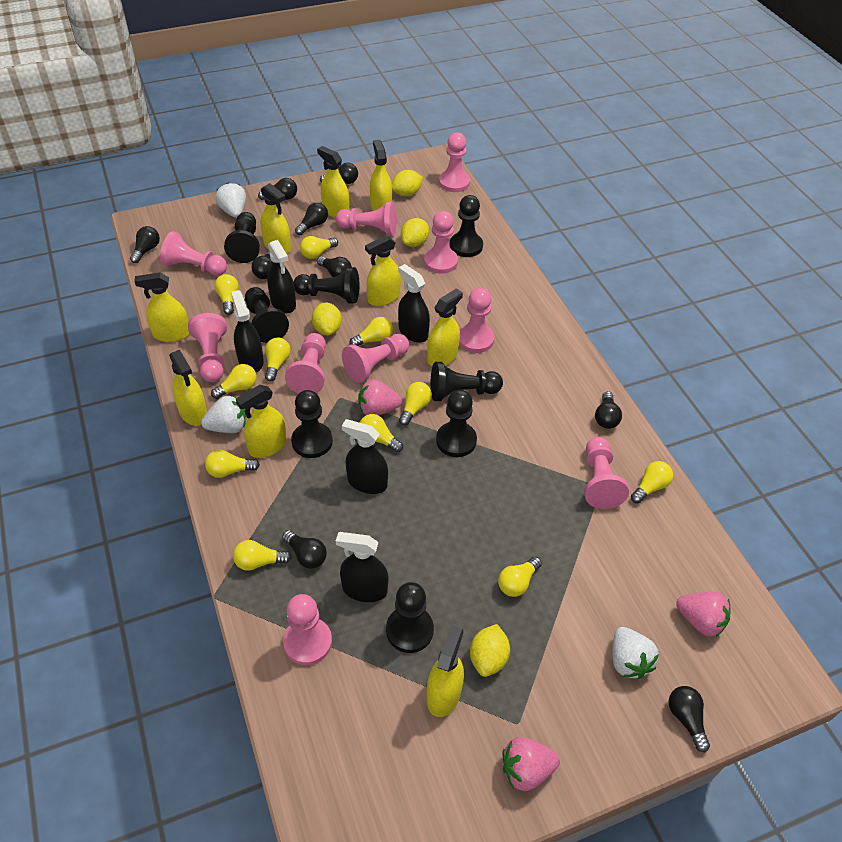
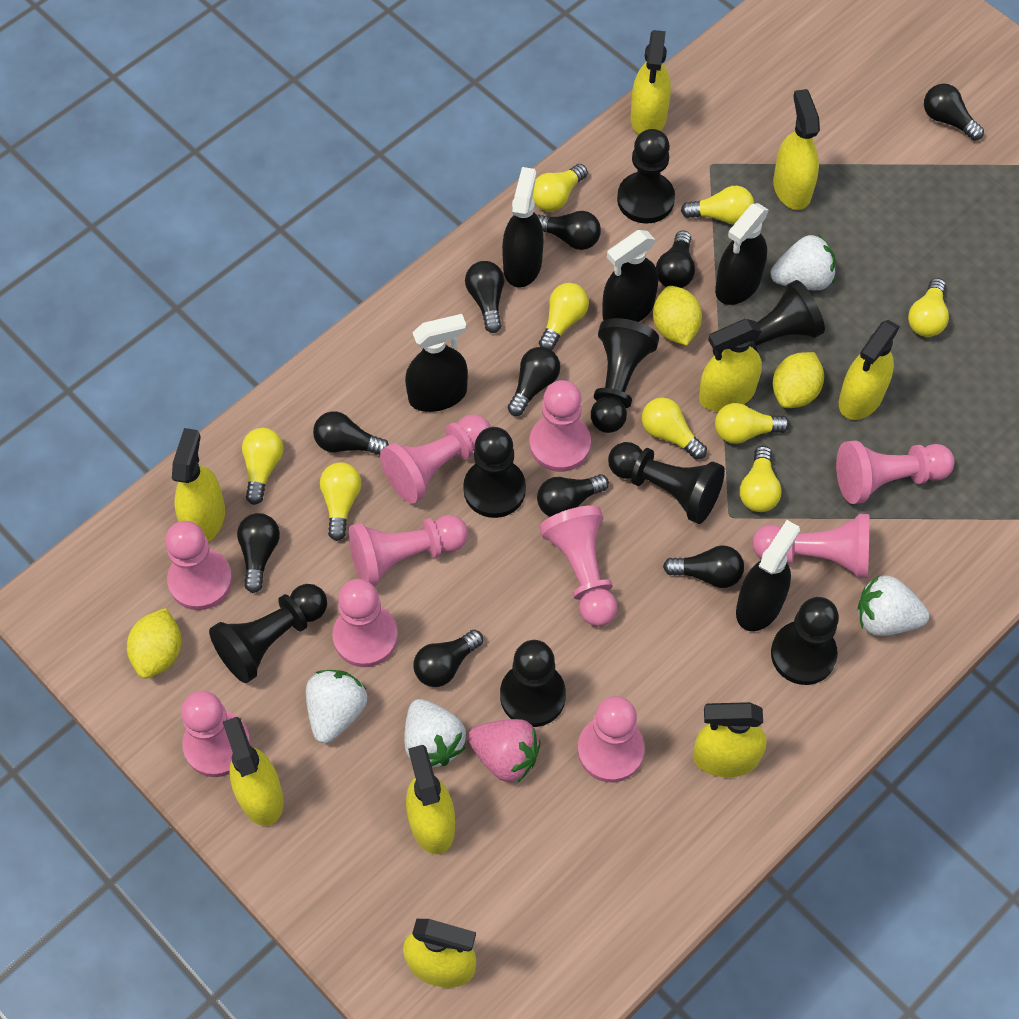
black light bulb: [130,226,160,263] [252,251,272,279] [258,178,297,200] [282,530,327,569] [295,203,328,235] [317,256,352,277] [320,163,358,184] [595,391,622,429] [669,686,710,753] = 9 -> [237,513,280,593] [313,411,389,455] [414,630,483,687] [465,261,504,333] [508,347,560,416] [537,211,601,250] [537,474,609,517] [656,231,695,288] [663,545,744,588] [924,83,984,141] = 10
pink strawberry: [358,379,402,415] [502,737,560,791] [676,592,730,638] = 3 -> [468,719,541,782] = 1
white strawberry: [201,395,246,433] [215,183,246,218] [612,627,659,679] = 3 -> [306,670,367,743] [404,699,466,767] [770,234,836,291] [858,575,929,636] = 4
yellow lemon: [312,303,342,335] [392,170,423,197] [401,218,429,247] [470,624,510,677] = 4 -> [127,608,182,678] [653,286,702,346] [773,352,824,408] = 3
yellow light bulb: [205,450,260,478] [211,364,257,399] [214,274,239,315] [233,540,292,571] [265,337,291,382] [300,236,338,259] [349,317,393,346] [360,414,403,452] [399,382,432,426] [498,556,542,597] [631,461,673,504] = 11 -> [242,428,284,505] [320,462,361,541] [532,164,588,212] [539,283,589,350] [642,398,707,460] [681,186,754,224] [715,403,789,444] [740,446,782,512] [908,278,949,337] = 9

